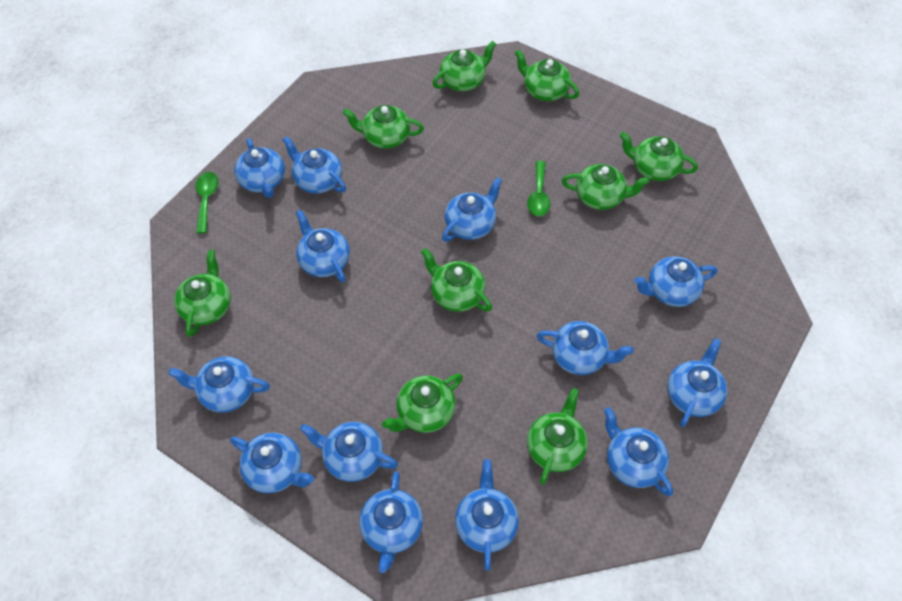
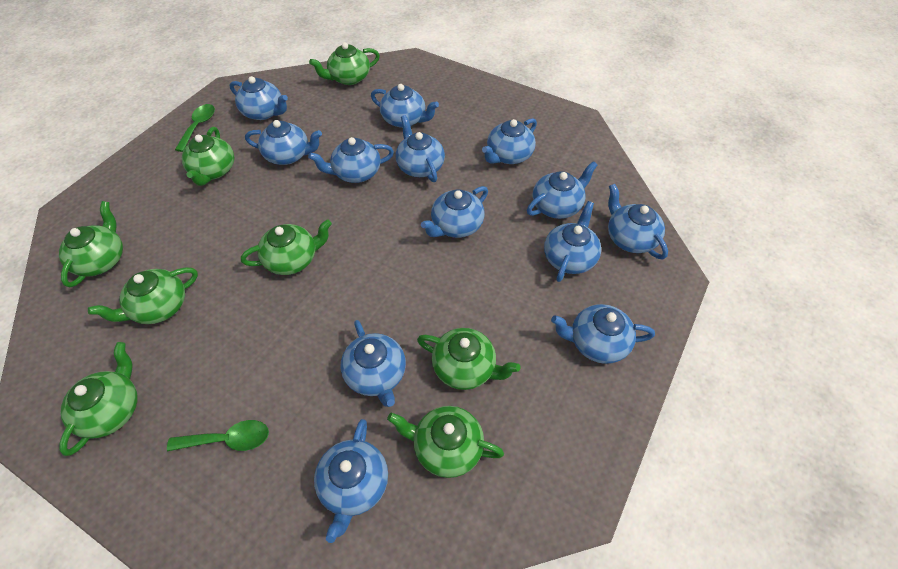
green teapot: [174,250,231,337] [343,105,424,149] [382,373,463,433] [421,248,492,312] [432,41,496,91] [515,49,579,101] [527,388,588,485] [562,164,649,210] [620,132,698,181] = 9 -> [59,201,123,287] [59,342,138,456] [88,267,198,324] [182,127,234,186] [241,219,332,275] [309,42,380,85] [387,406,504,478] [417,328,520,390] = 8

